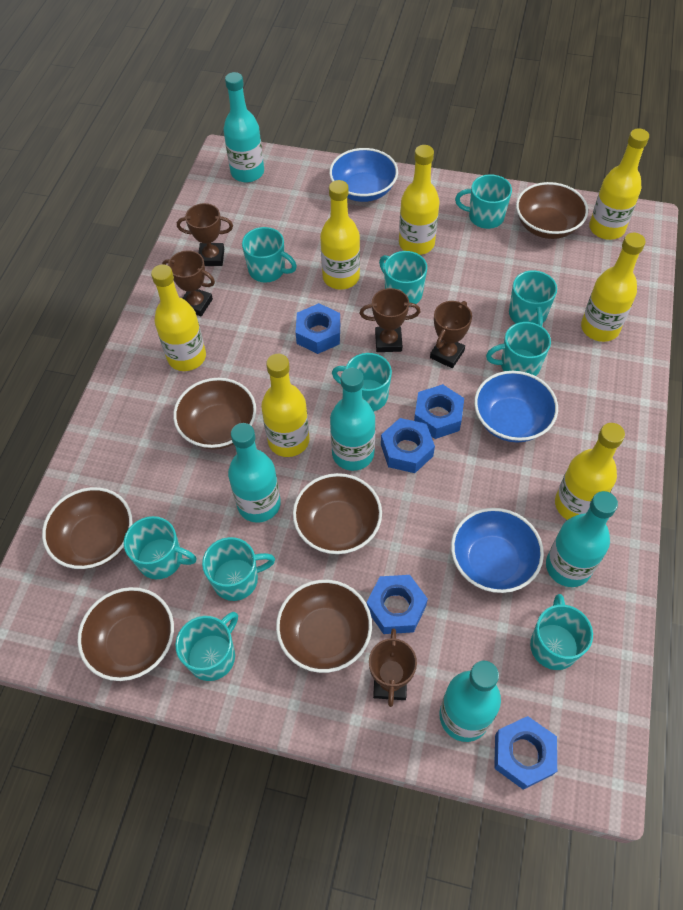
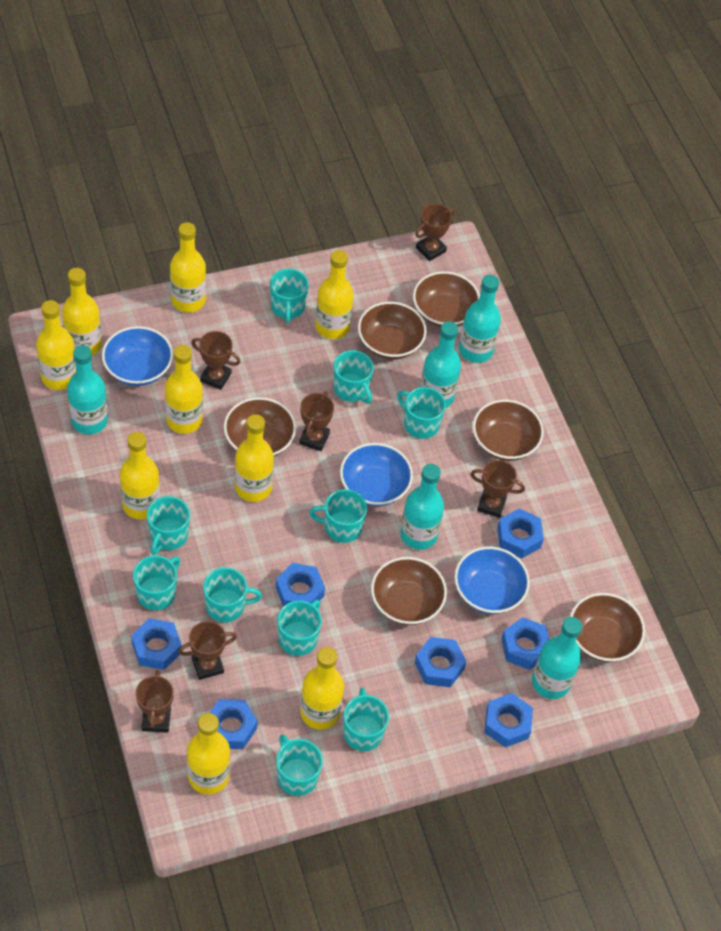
blue nut: [296,303,340,354] [367,575,428,634] [381,418,435,473] [414,384,464,439] [494,716,557,790] = 5 -> [131,618,182,670] [210,699,257,749] [276,563,325,607] [415,637,467,687] [484,693,533,748] [497,509,544,559] [501,617,549,670] = 7
brown trophy: [162,250,215,316] [177,203,233,266] [360,288,421,352] [369,628,417,707] [430,301,472,368] = 5 -> [135,670,174,733] [178,621,237,680] [191,331,240,390] [299,391,334,451] [415,204,455,261] [471,460,525,518] = 6
yellow bottle: [151,264,206,371] [261,354,310,457] [320,180,360,290] [399,145,440,255] [555,423,625,520] [581,233,646,342] [589,128,649,240] = 7 -> [36,300,76,390] [62,268,102,356] [120,432,160,519] [165,345,203,434] [170,222,206,312] [187,713,230,795] [235,414,274,502] [300,647,344,730] [315,250,354,339] = 9

